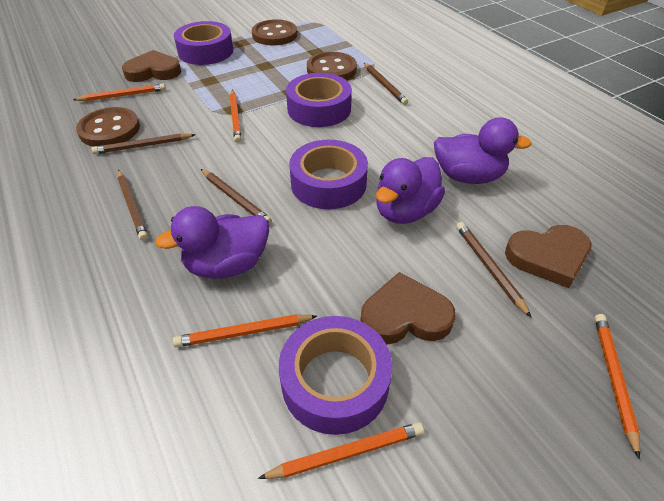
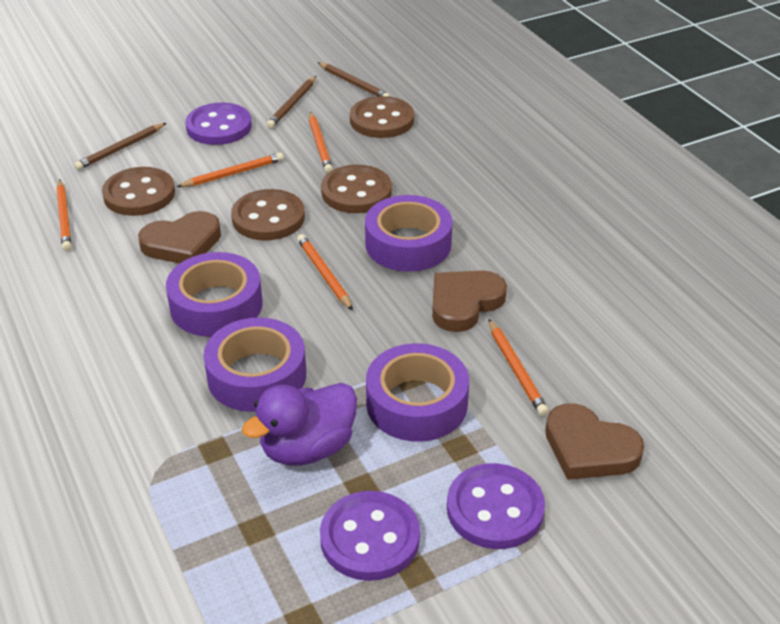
brown button: [76,107,140,147] [252,19,297,45] [307,52,357,80] = 3 -> [102,167,175,216] [231,189,305,240] [321,165,392,213] [350,96,414,138] = 4
brown pencil: [91,133,196,154] [117,170,148,241] [201,169,272,224] [364,63,408,105] [456,222,532,318] = 5 -> [74,123,166,170] [266,76,316,128] [317,62,391,97] = 3
purple button: none = 0 -> [185,102,252,145] [320,491,420,581] [447,463,545,549] = 3
purple duck: [155,206,269,279] [376,157,445,224] [434,117,532,184] = 3 -> [242,383,357,465] = 1

